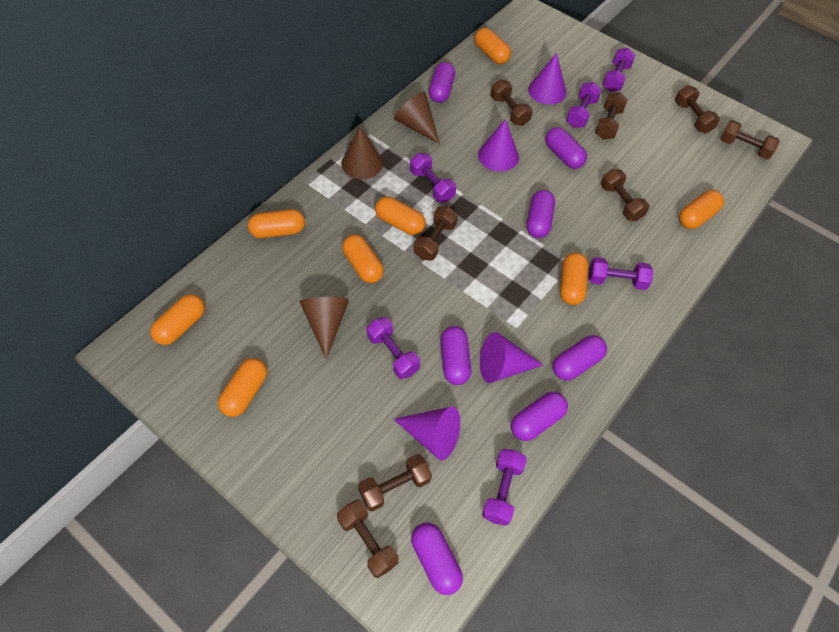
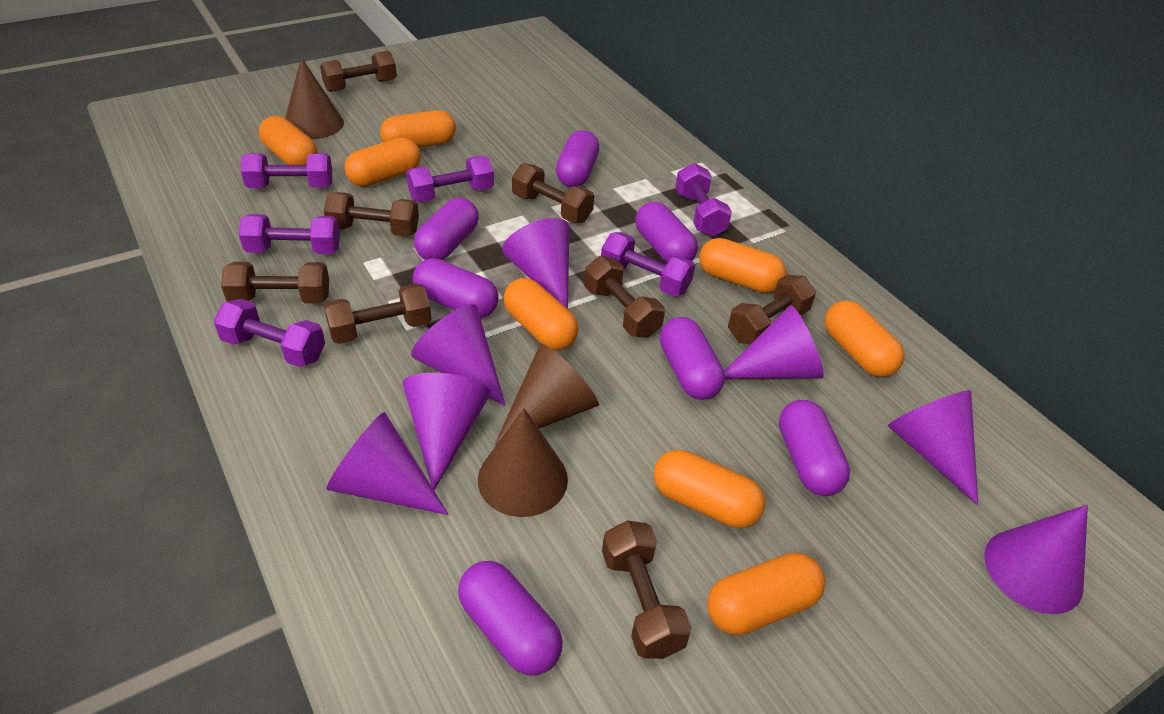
purple cone: [393,406,460,460] [478,119,519,172] [480,332,543,383] [528,53,566,105] = 4 -> [326,412,449,515] [403,373,491,490] [411,304,506,406] [502,218,569,309] [724,305,824,379] [888,390,978,505] [984,505,1088,614] = 7

